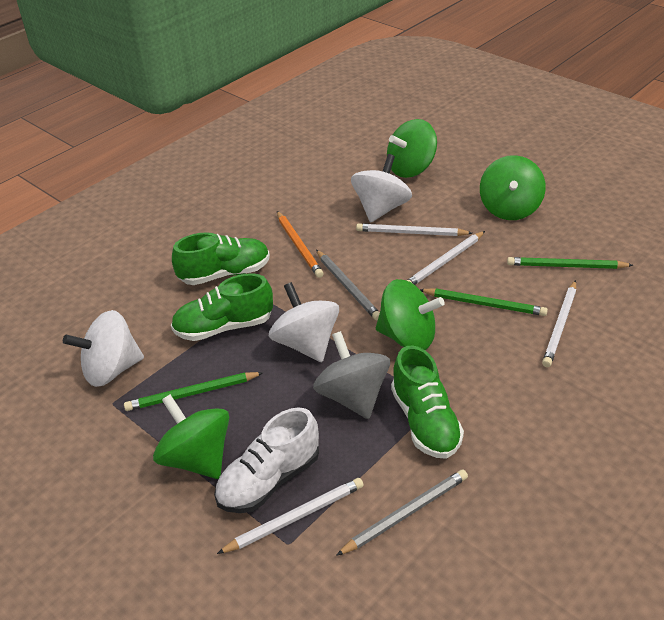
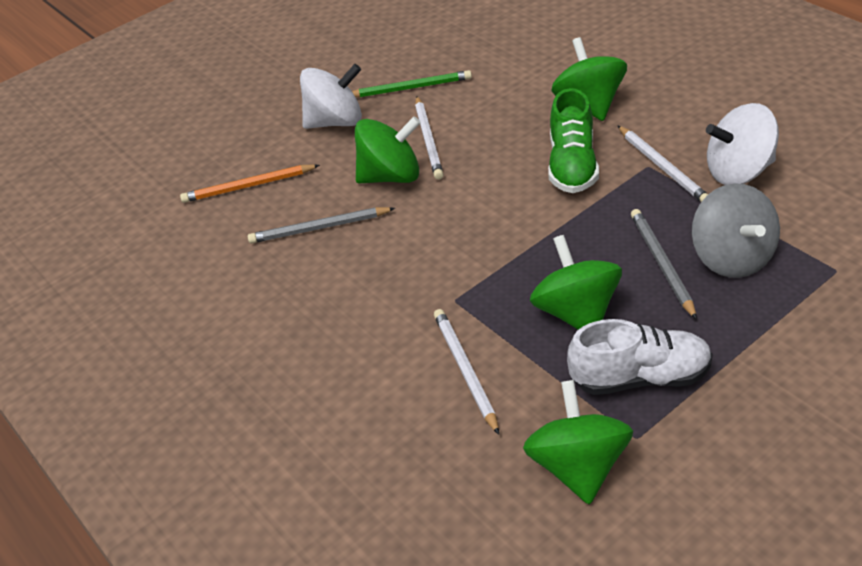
green pencil: [124,372,264,411] [420,288,548,316] [507,257,633,269] = 3 -> [352,70,472,97] = 1
green shoe: [171,274,273,341] [172,232,270,285] [391,345,464,459] = 3 -> [548,88,599,193] = 1
white pencil: [217,478,364,554] [356,223,472,236] [406,231,485,285] [542,280,576,367] = 4 -> [415,96,444,180] [434,309,499,435] [618,126,708,202] = 3
white spinning top: [63,310,144,387] [269,282,339,362] [351,154,412,222] = 3 -> [300,64,362,129] [706,103,779,185] = 2

